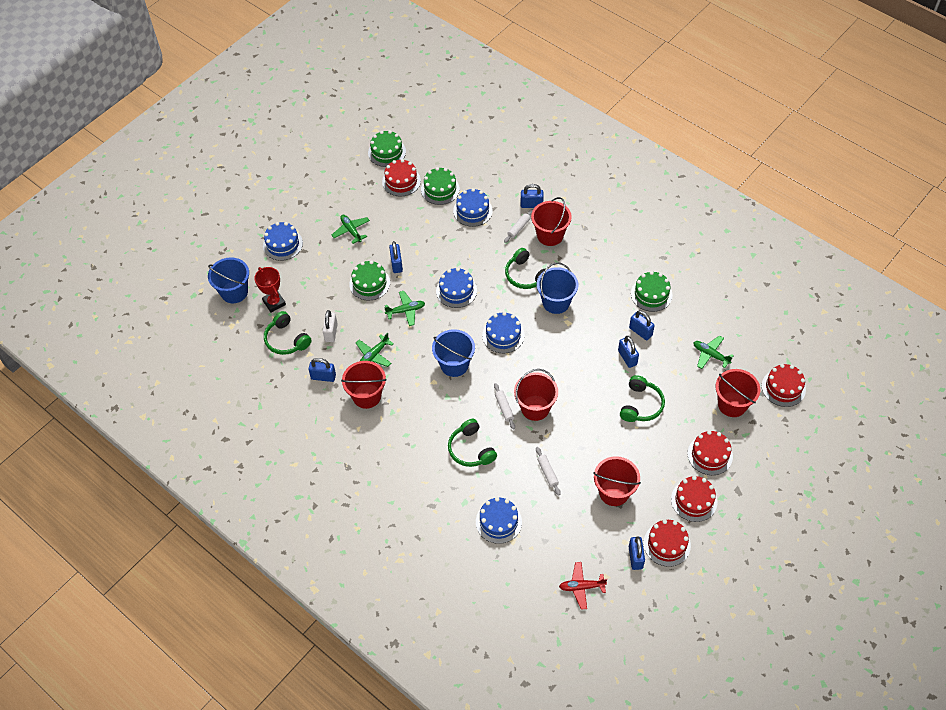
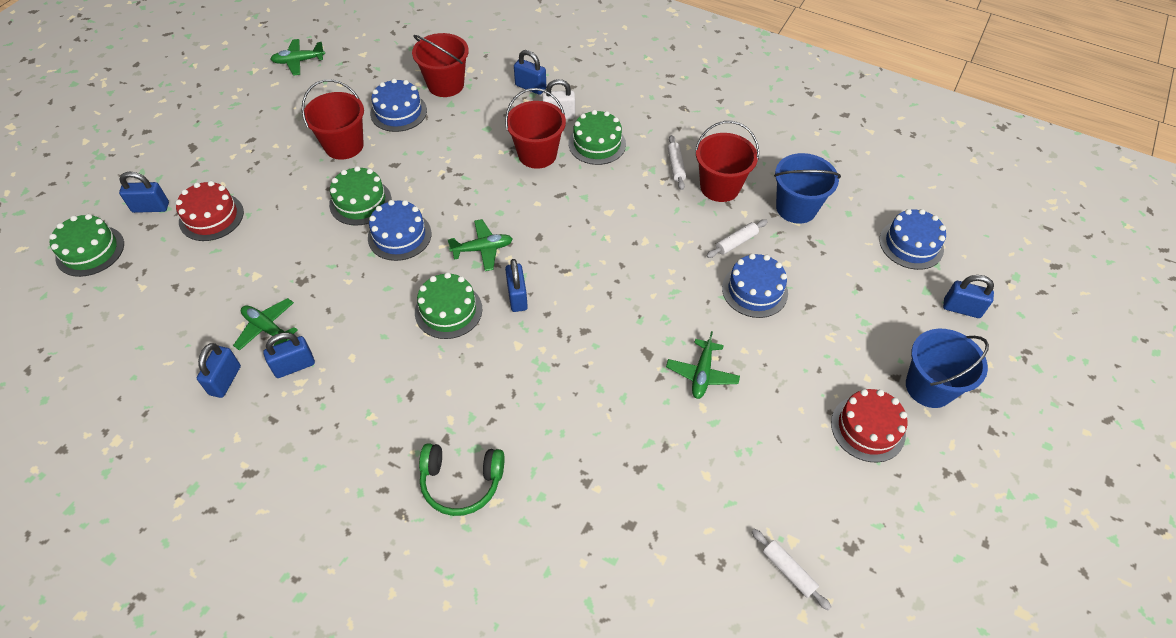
blue bucket: [208,257,249,303] [432,329,475,377] [537,263,578,314] = 3 -> [774,153,841,224] [906,329,989,408] = 2
blue cake: [263,222,303,261] [436,268,477,308] [453,188,493,227] [476,497,522,544] [482,312,525,353] = 5 -> [368,200,432,261] [370,79,427,132] [722,253,788,318] [879,209,946,270] = 4
green headphones: [264,311,312,355] [448,419,497,467] [505,248,545,289] [620,375,665,422] = 4 -> [419,443,505,516] = 1
red bucket: [341,361,387,409] [514,369,558,421] [531,197,572,246] [593,456,641,506] [715,369,760,417] = 5 -> [302,79,364,160] [412,33,469,97] [505,88,566,169] [695,121,759,202] = 4
red cake: [382,159,421,197] [643,519,691,567] [671,476,718,522] [687,431,733,475] [762,364,806,407] = 5 -> [175,181,244,241] [831,389,907,462] = 2
red plane: [559,562,608,610] = 1 -> none = 0
red trophy: [254,267,286,313] = 1 -> none = 0

